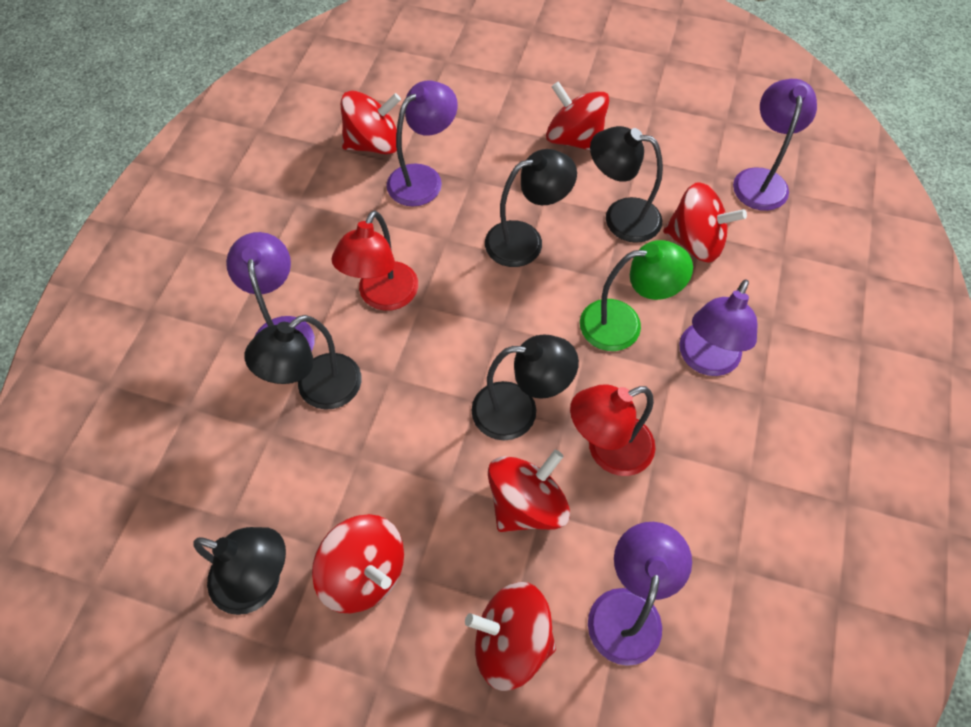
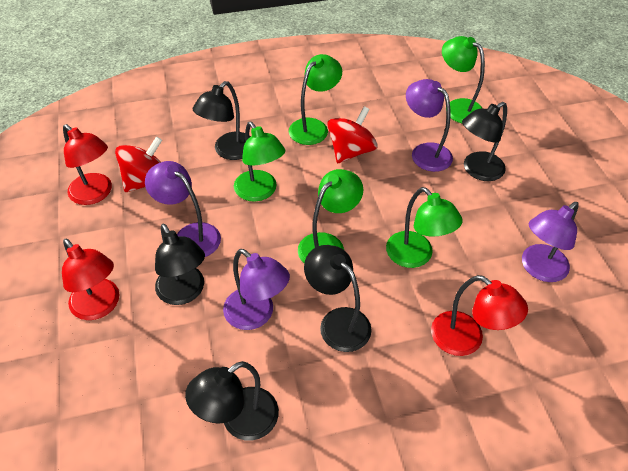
green lamp: [580,240,693,351] = 1 -> [234,122,285,201] [289,54,342,145] [298,169,363,263] [386,187,463,268] [442,36,485,123] = 5
purple lamp: [226,232,315,352] [387,81,458,207] [588,522,692,666] [679,279,757,376] [733,79,817,211] = 5 -> [145,161,221,257] [223,249,290,330] [406,79,453,172] [522,202,579,282] = 4
red lamp: [331,210,418,311] [570,384,655,476] = 2 -> [62,239,119,320] [63,124,112,205] [431,275,528,356] = 3
red spinning top: [312,514,404,613] [341,91,401,154] [465,582,556,691] [488,450,570,532] [546,81,609,150] [663,182,747,263] = 6 -> [115,136,162,192] [327,106,378,163] = 2

